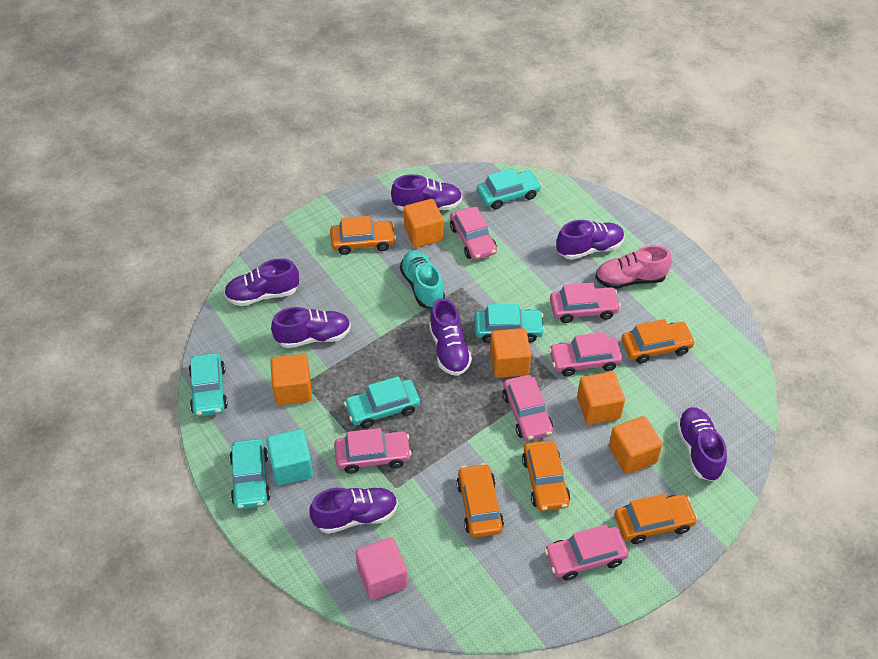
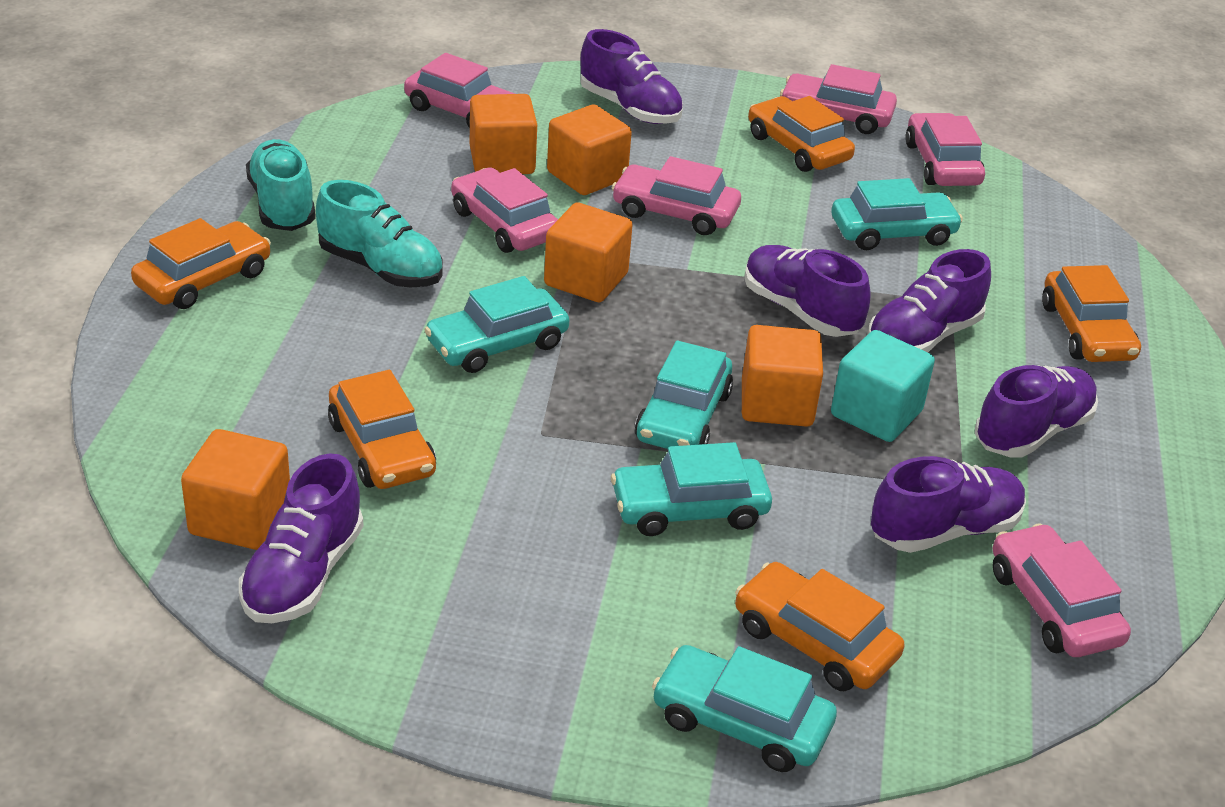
pink cube: [356,537,408,600] = 1 -> none = 0
pink shoe: [595,245,672,289] = 1 -> none = 0
purple shoe: [224,258,299,306] [271,307,351,348] [309,487,398,534] [391,174,462,211] [429,298,472,376] [556,220,624,260] [676,407,727,481] = 7 -> [239,453,364,623] [580,29,683,124] [744,245,870,337] [868,249,991,352] [871,456,1026,553] [975,365,1098,458] = 6
turquoise shoe: [400,250,445,308] = 1 -> [246,139,316,231] [316,180,443,287] = 2

